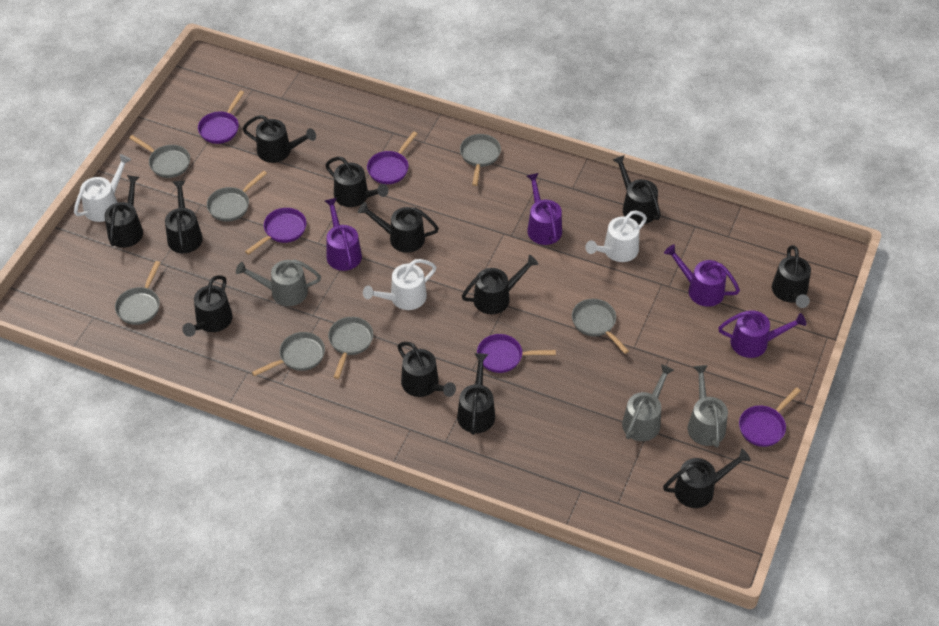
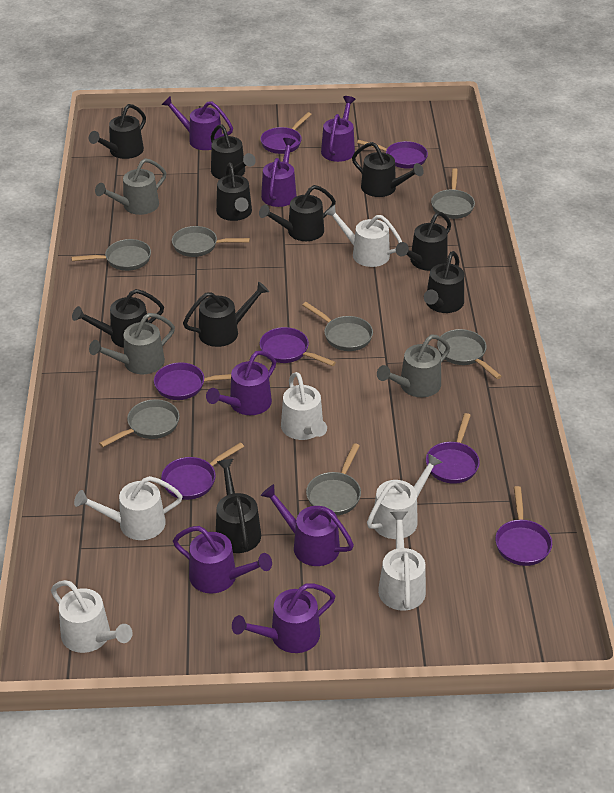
black watering can: [105,175,143,248] [165,181,203,253] [182,275,233,337] [242,115,316,163] [325,157,388,207] [358,202,439,253] [397,342,456,397] [457,353,495,435] [462,255,539,314] [613,155,661,224] [663,449,751,508] [772,245,811,308] = 12 -> [72,289,164,348] [89,104,146,159] [183,281,269,347] [211,124,256,179] [216,163,252,221] [216,459,261,553] [259,185,336,241] [352,142,424,197] [396,212,451,271] [424,251,464,313] = 10
purple pan: [198,90,244,144] [245,208,306,255] [367,131,418,184] [477,334,556,373] [739,387,801,447] = 5 -> [154,362,231,400] [161,442,244,500] [260,112,312,154] [260,327,336,366] [357,140,428,169] [426,413,480,484] [495,486,552,566] = 7
purple watering can: [325,198,362,271] [527,173,562,245] [664,244,740,307] [718,310,806,358] = 4 -> [162,96,233,150] [173,526,272,594] [206,351,276,415] [232,583,335,653] [261,138,297,207] [261,484,354,566] [321,96,356,162] = 7
white watering can: [74,154,131,222] [363,259,436,310] [585,211,647,262] = 3 -> [51,580,133,653] [74,476,183,540] [281,372,327,440] [325,205,402,267] [367,453,443,539] [378,511,426,611] = 6

